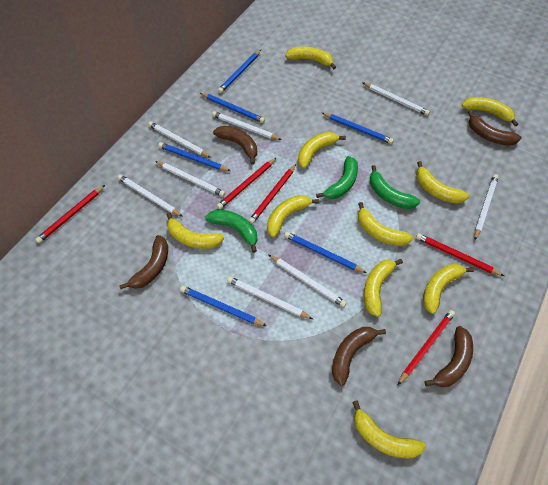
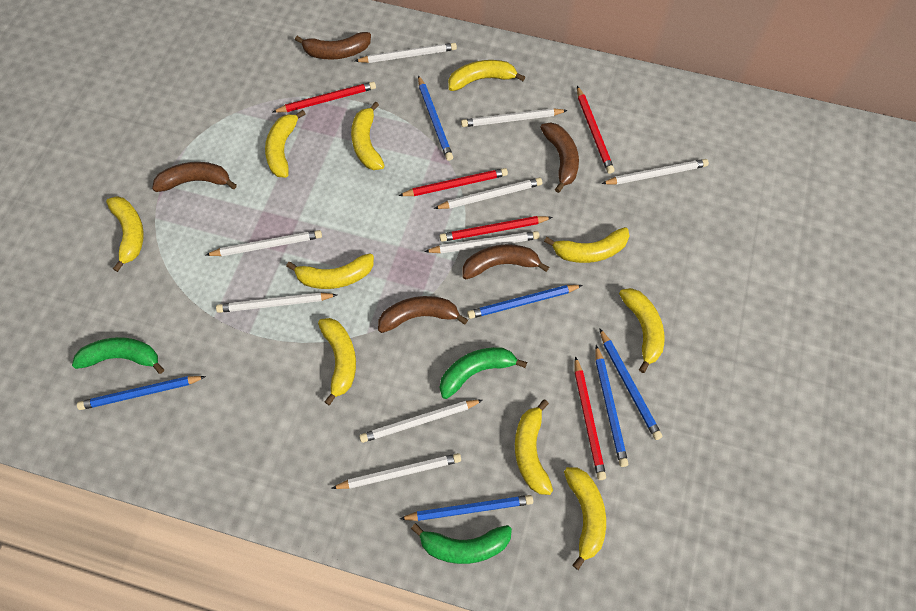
white pencil: [117,174,183,217] [148,121,211,158] [155,161,225,197] [212,111,281,140] [227,276,313,319] [269,255,347,307] [362,82,430,116] [474,174,499,240] = 8 -> [206,230,322,256] [216,292,337,313] [331,453,461,489] [355,43,457,63] [359,400,483,443] [424,231,540,254] [434,178,542,209] [461,108,568,127] [601,159,709,185] = 9

